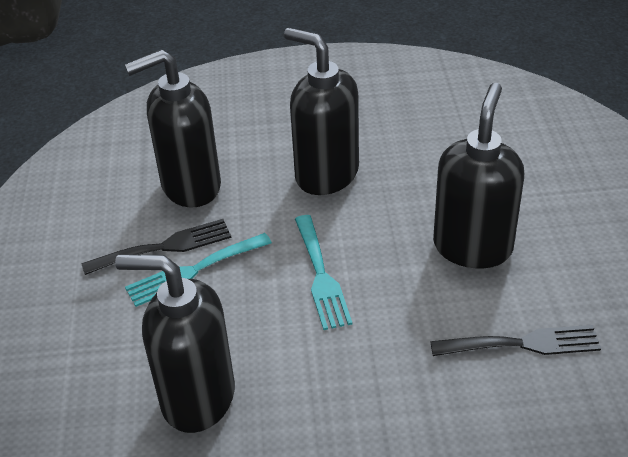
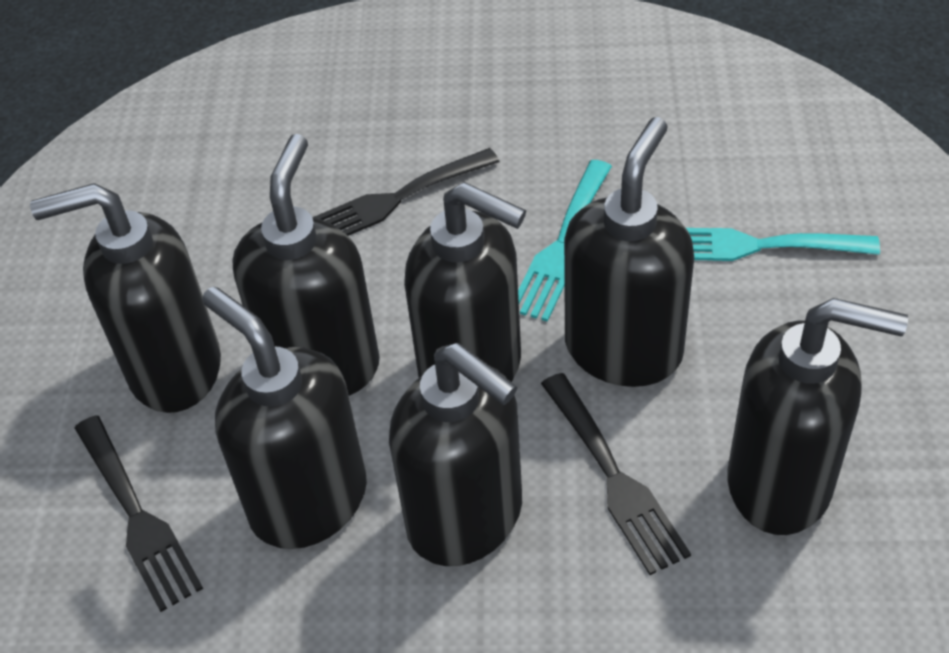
black fork: [81,219,232,275] [430,325,601,356] = 2 -> [75,415,203,612] [314,148,499,236] [541,373,691,575] = 3
black soap dispenser: [115,254,235,433] [125,49,221,207] [284,28,359,195] [433,83,524,268] = 4 -> [30,183,221,413] [202,287,367,549] [233,134,380,396] [389,343,522,566] [404,182,526,382] [564,117,694,387] [728,298,908,535] = 7

